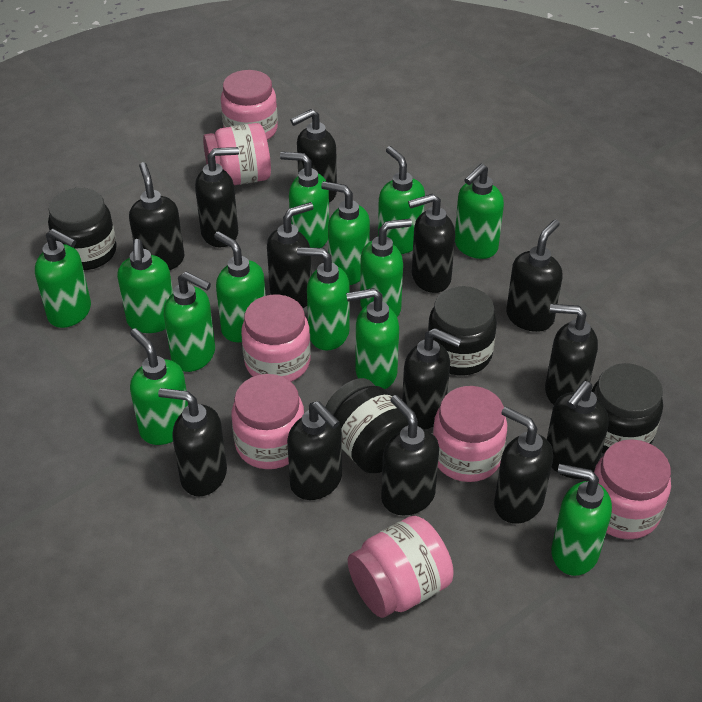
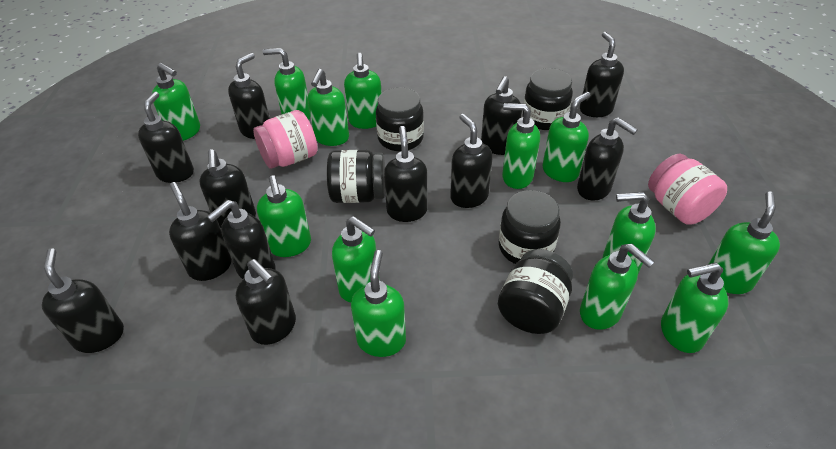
black jar: [48,188,117,270] [325,378,408,473] [428,286,497,375] [592,363,663,453] = 4 -> [327,150,385,203] [376,87,424,151] [498,249,573,334] [499,190,561,264] [523,68,573,130] = 5
black soap dispenser: [129,162,184,270] [158,388,227,496] [195,147,239,248] [267,202,314,308] [287,401,342,500] [290,109,337,202] [381,395,439,516] [402,328,462,429] [408,194,455,293] [494,407,553,524] [506,219,563,332] [545,304,598,405] [547,381,609,479] = 13 -> [41,248,124,353] [138,92,194,183] [169,182,232,281] [199,149,256,228] [207,200,275,279] [228,53,270,139] [236,259,296,345] [384,126,427,222] [450,114,493,208] [481,76,522,155] [577,117,638,201] [580,32,624,117] = 12
pink jar: [203,123,271,185] [221,70,278,140] [232,374,304,469] [241,294,311,382] [348,516,454,618] [433,386,507,482] [594,439,671,539] = 7 -> [253,110,318,169] [648,154,727,225] = 2

